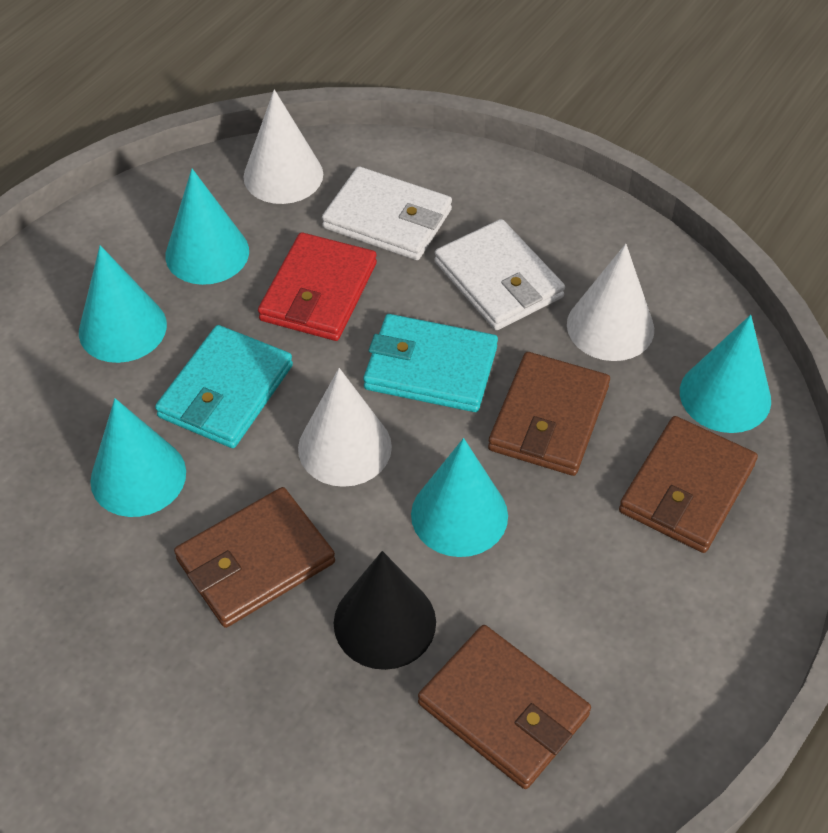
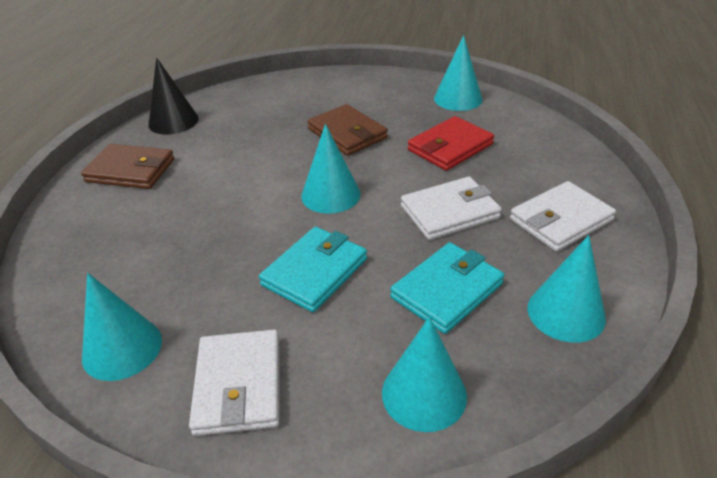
brown wallet: [174,487,335,628] [418,625,591,789] [488,352,610,476] [619,416,758,553] = 4 -> [81,144,174,189] [307,104,388,156] = 2
white cone: [244,89,323,204] [298,368,392,487] [567,244,654,361] = 3 -> none = 0
white wallet: [322,166,452,260] [434,219,565,330] = 2 -> [189,330,280,436] [401,177,502,240] [510,181,616,252] = 3

